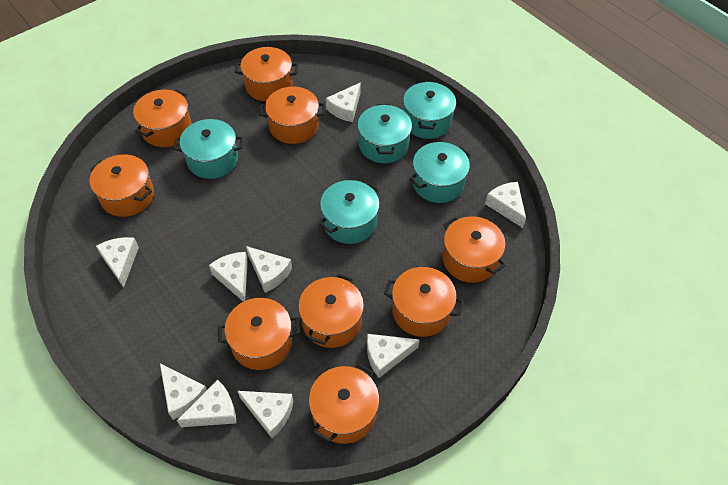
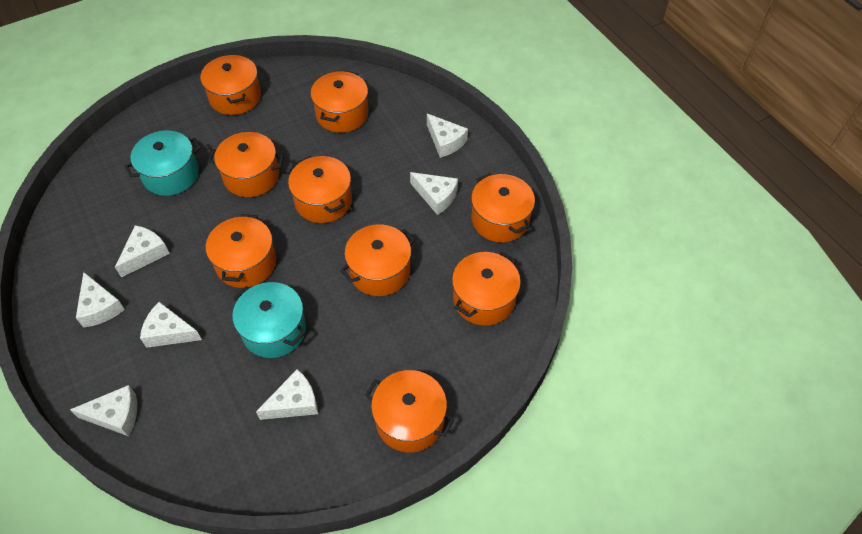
turquoise pot: [174,119,243,179] [319,180,380,244] [357,104,412,163] [403,81,456,139] [410,142,471,203] = 5 -> [125,130,201,196] [232,282,306,358] = 2
white cheese: [96,237,139,288] [160,364,207,420] [177,380,236,427] [209,252,248,302] [238,391,293,438] [246,246,292,293] [326,82,361,122] [367,334,420,378] [485,182,526,228] = 9 -> [70,385,137,436] [76,272,125,327] [115,225,170,277] [140,302,202,348] [256,369,318,420] [410,172,458,215] [427,113,468,158] = 7

